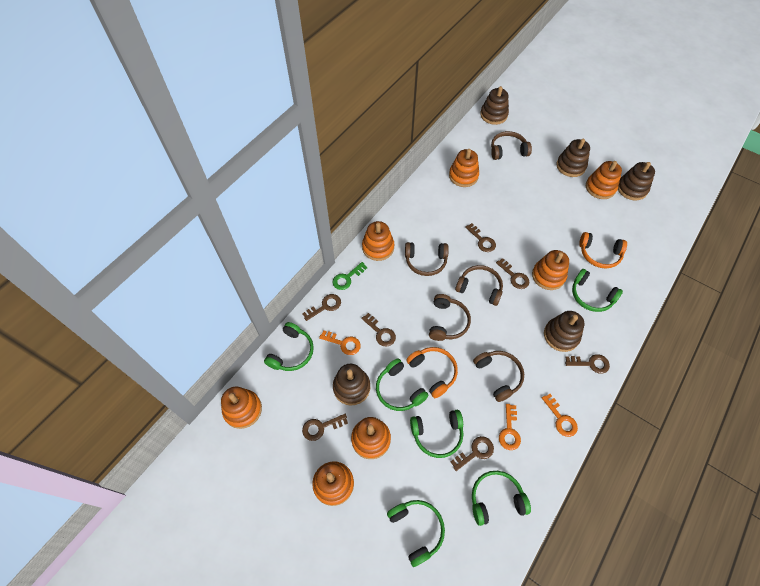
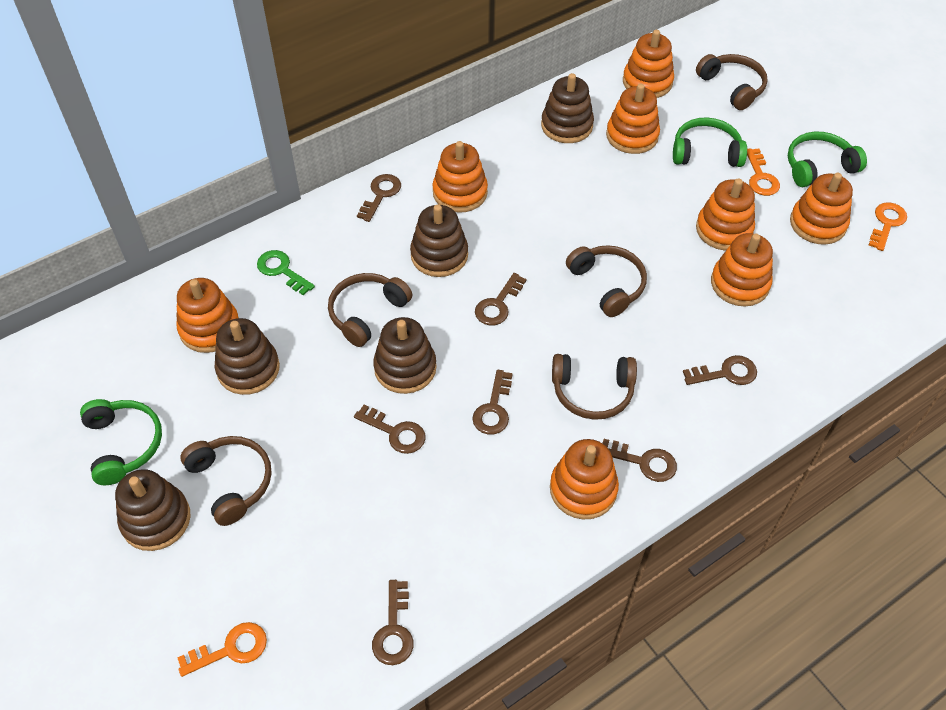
green headphones: [264,322,314,371] [376,359,429,411] [387,500,445,567] [410,410,464,458] [472,471,531,526] [572,269,623,312] = 6 -> [80,399,162,485] [673,118,747,167] [788,132,867,187] = 3
orange headphones: [407,347,458,398] [579,232,627,268] = 2 -> none = 0
orange stacking toy: [221,387,262,429] [312,461,354,506] [351,417,391,459] [362,221,394,261] [449,149,479,187] [532,250,569,290] [586,161,622,199] = 7 -> [176,278,239,353] [432,141,488,213] [550,439,619,519] [606,84,660,154] [623,30,674,98] [696,178,755,250] [711,233,773,307] [790,173,853,245] = 8

